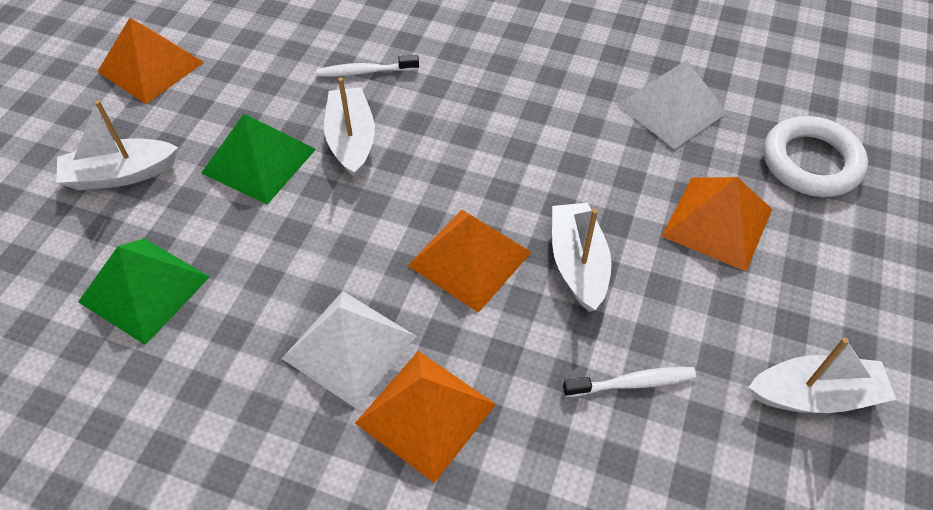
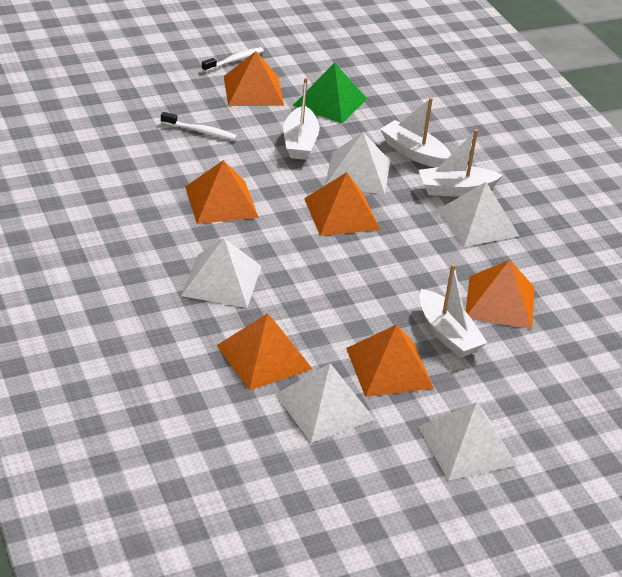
green pyramid: [78,238,210,345] [201,114,316,205] = 2 -> [293,62,367,124] = 1
orange pyramid: [97,18,204,104] [355,351,496,483] [407,210,531,313] [662,177,772,271] = 4 -> [185,160,259,224] [217,313,312,390] [224,51,284,106] [304,172,380,236] [346,324,434,397] [466,260,535,329] = 6
white pyramid: [282,291,416,409] [617,60,728,149] = 2 -> [181,238,262,308] [275,363,375,443] [325,132,390,194] [418,402,517,481] [437,182,519,247] = 5
white ring: [763,116,868,197] = 1 -> none = 0

